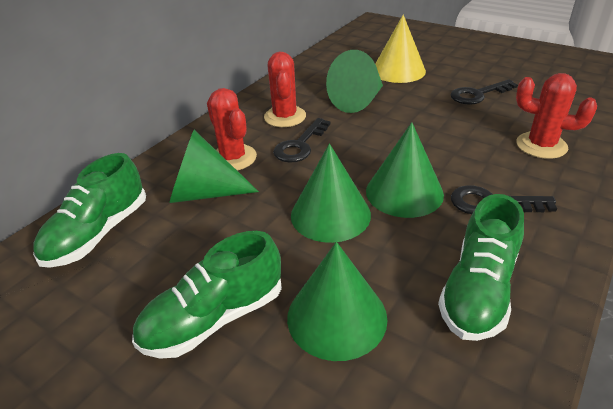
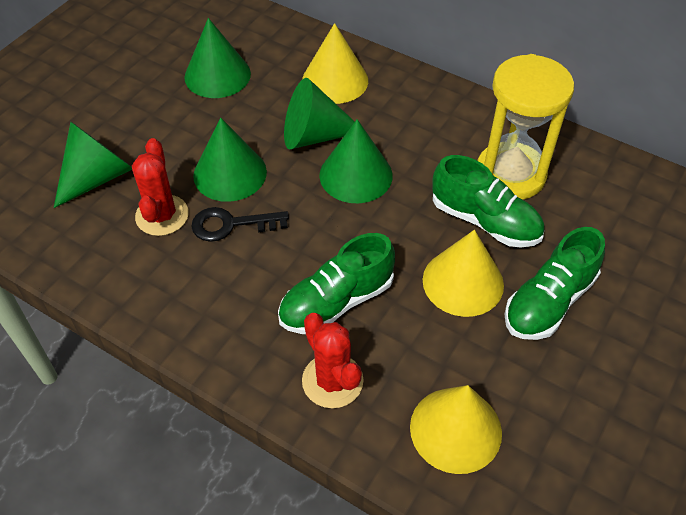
black key: [273,118,331,163] [450,79,518,105] [451,185,557,214] = 3 -> [191,207,289,242] = 1
red cactus: [207,88,257,171] [264,52,306,127] [516,73,597,159] = 3 -> [132,138,189,236] [302,313,363,408] = 2
yellow cone: [375,14,426,83] = 1 -> [302,23,368,104] [410,385,502,474] [423,230,504,317] = 3
yellow hourglass: none = 0 -> [477,54,574,200] = 1

